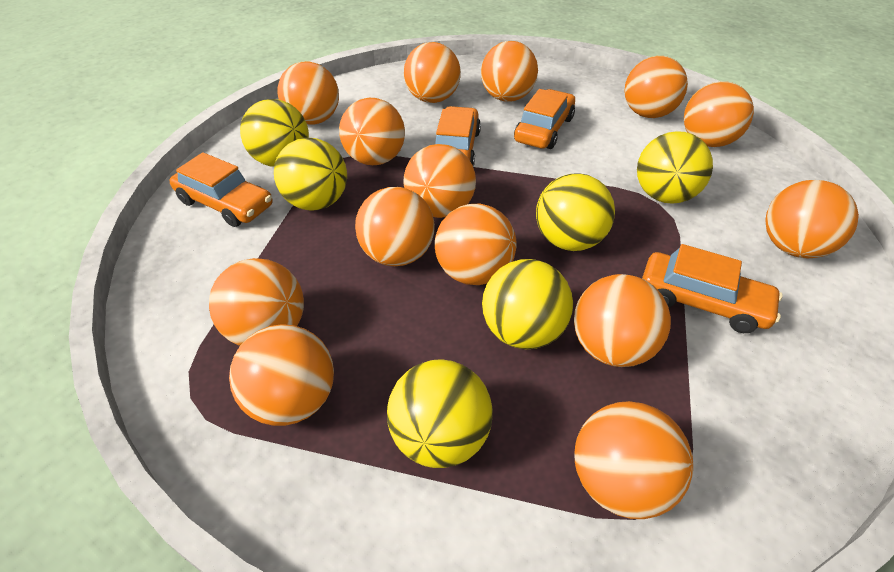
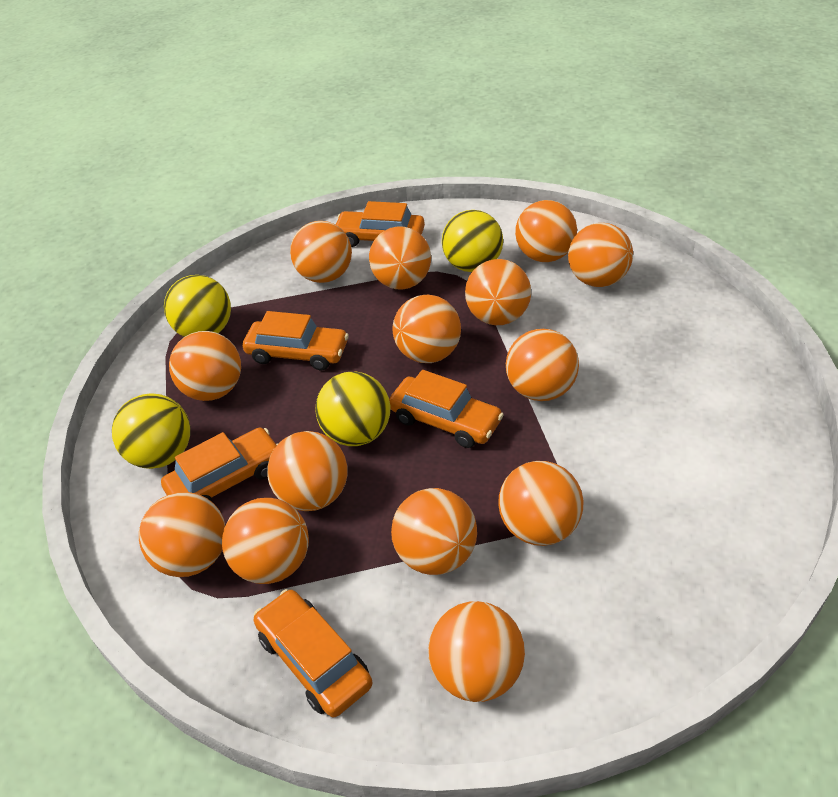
orange car: [169,152,273,227] [435,106,481,165] [514,89,575,149] [642,244,783,333] = 4 -> [161,428,278,502] [243,311,349,370] [254,589,372,717] [336,201,425,247] [389,370,504,448] = 5
yellow ball: [240,99,309,167] [274,138,347,210] [387,359,493,468] [482,259,573,349] [536,173,615,251] [637,131,713,204] = 6 -> [112,393,190,469] [164,275,231,337] [316,372,390,446] [442,210,503,272] = 4

